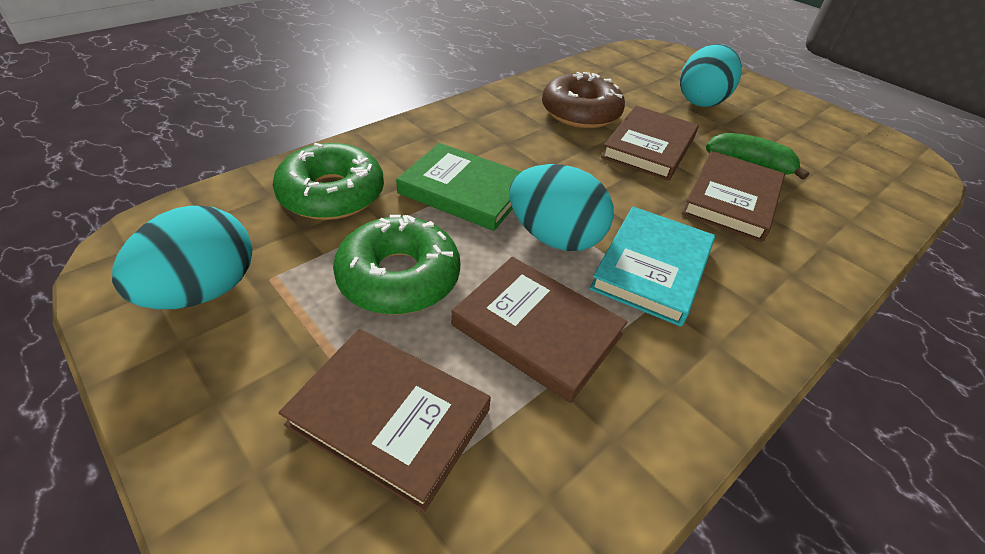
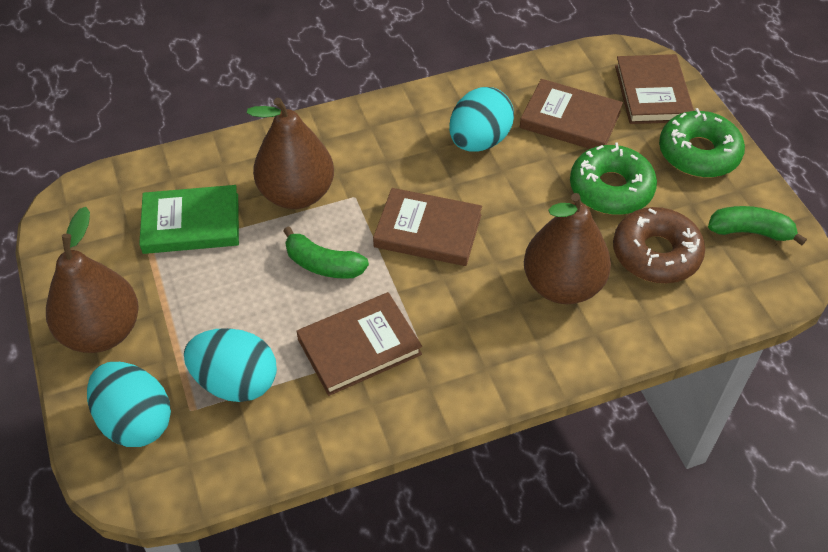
brown pear: none = 0 -> [46,207,139,353] [247,97,334,209] [524,193,611,304] = 3
green banana: [706,133,810,180] = 1 -> [283,226,369,279] [708,206,807,245] = 2
turquoise book: [590,206,715,327] = 1 -> none = 0

